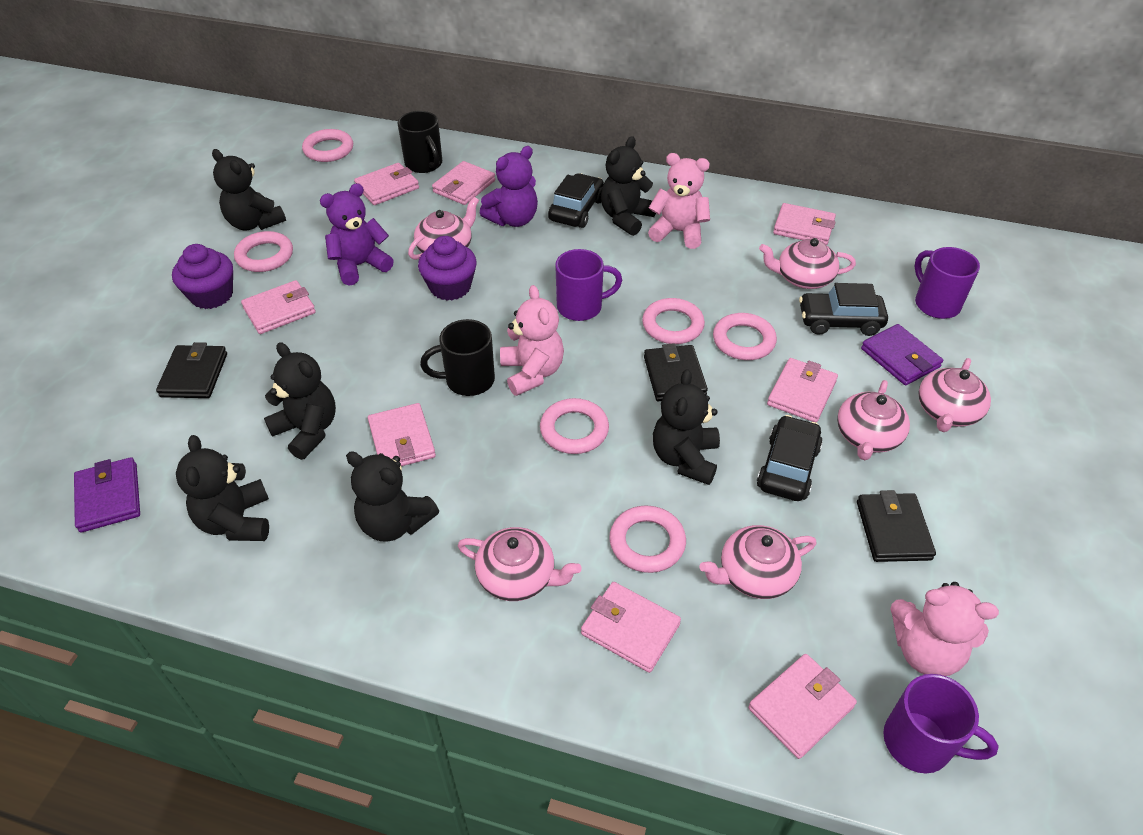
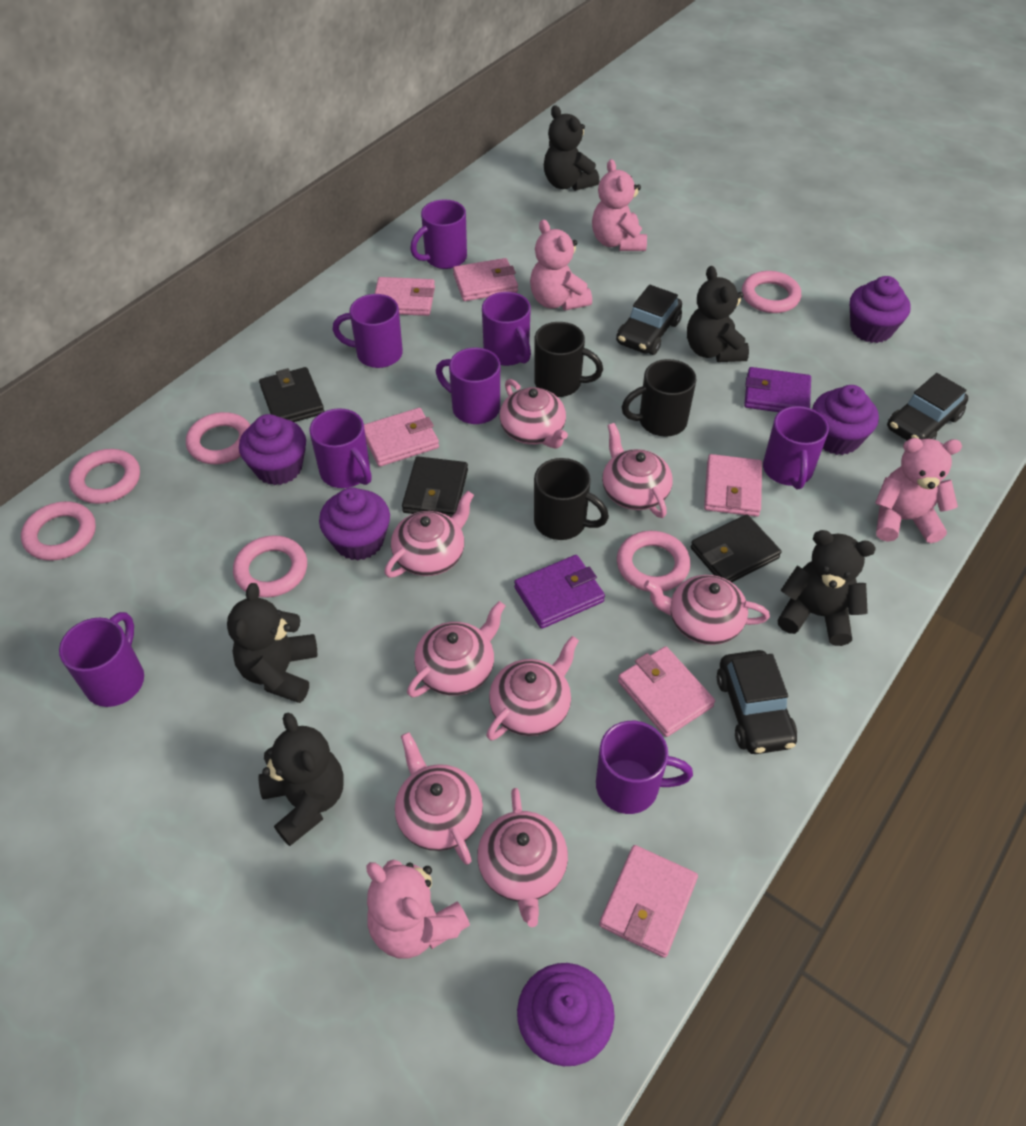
black mug: [398,111,442,173] [420,319,495,396] = 2 -> [534,322,603,397] [534,458,609,540] [622,359,696,437] = 3
black teddy bear: [176,435,269,541] [212,149,286,230] [264,342,336,460] [346,451,439,542] [601,136,656,236] [653,369,720,485] = 6 -> [227,583,318,703] [258,713,344,846] [544,105,600,191] [687,266,749,362] [777,530,876,646] = 5
pink teapot: [408,197,479,260] [457,527,582,601] [700,525,816,599] [759,238,856,289] [837,380,910,460] [918,358,991,432] = 6 -> [384,491,474,578] [395,732,483,865] [407,601,505,697] [477,788,568,927] [486,636,579,741] [500,379,568,448] [602,423,673,518] [644,575,770,645] = 8
pink teddy bear: [500,285,564,396] [648,153,710,249] [890,582,999,676] = 3 -> [366,859,470,959] [530,219,592,311] [592,159,647,251] [875,438,962,543] = 4
pink wallet: [241,280,316,334] [354,163,419,205] [368,403,436,466] [432,161,495,205] [581,582,681,673] [748,654,857,759] [767,358,838,423] [773,203,836,245] = 8 -> [364,408,439,467] [375,277,435,316] [453,258,518,301] [599,845,698,958] [618,646,715,737] [704,454,762,517] = 6
purple cupcake: [172,244,233,309] [418,236,477,301] = 2 -> [239,414,306,485] [319,487,390,560] [517,963,615,1066] [812,385,879,455] [850,276,911,343] = 5
purple mug: [555,249,622,321] [883,674,999,773] [914,247,980,319] = 3 -> [59,612,144,707] [309,408,372,488] [333,294,403,368] [410,199,467,269] [436,348,500,424] [482,292,531,366] [596,721,693,814] [763,406,829,489] = 8
purple teddy bear: [320,183,394,286] [480,146,538,227] = 2 -> none = 0

